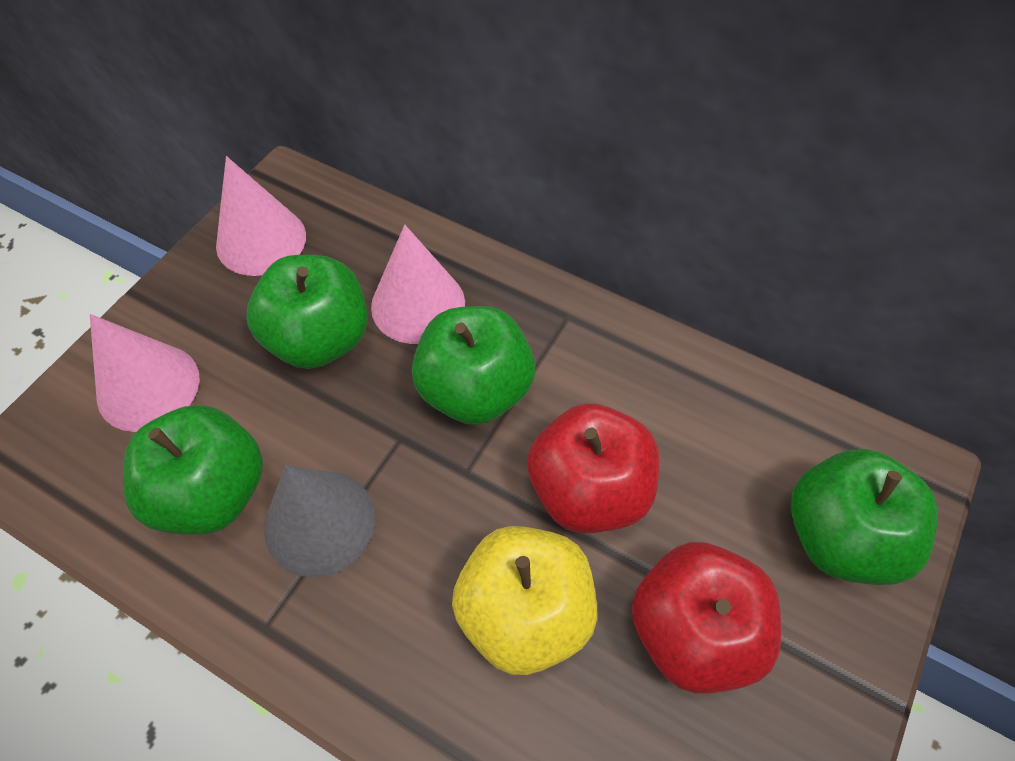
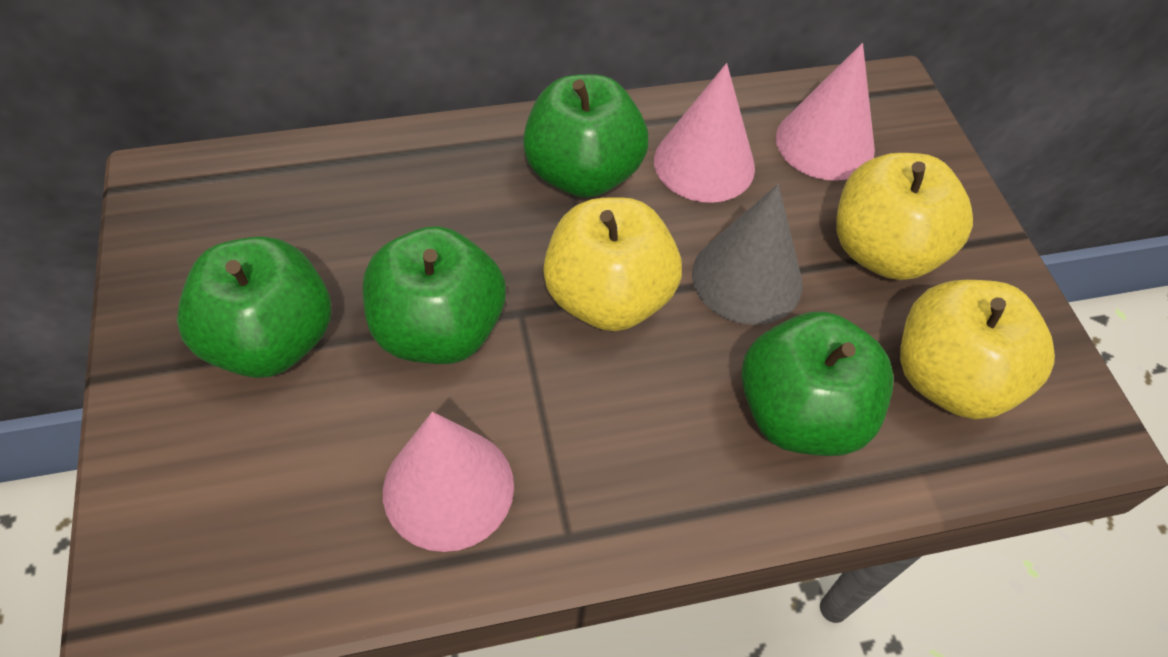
red apple: [527,403,659,533] [632,542,781,694] = 2 -> none = 0
yellow apple: [452,526,597,675] = 1 -> [543,197,682,331] [836,153,973,280] [900,280,1055,419] = 3

